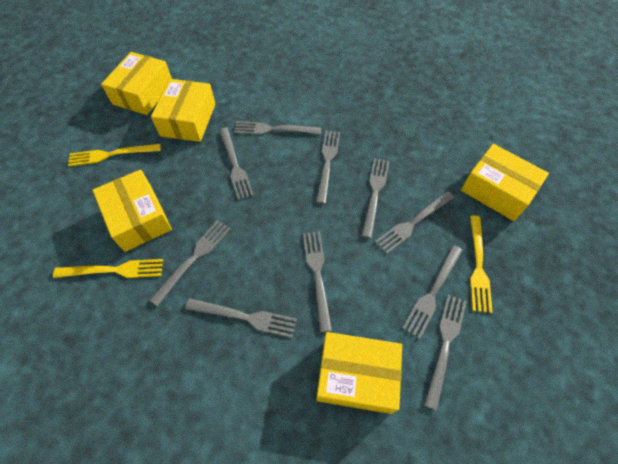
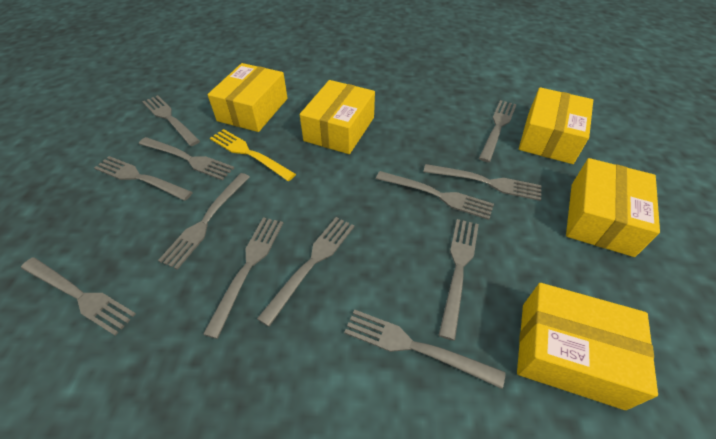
grey fork: [149,220,231,306] [185,298,297,338] [219,127,254,200] [234,121,321,135] [303,231,332,332] [316,130,340,204] [361,158,390,238] [375,191,454,254] [402,245,463,339] [424,295,467,411] = 10 -> [21,257,136,336] [94,156,193,201] [139,137,234,180] [142,95,200,146] [158,173,250,270] [203,217,283,339] [257,217,354,327] [344,309,506,389] [376,171,494,220] [423,164,541,201] [438,219,479,340] [479,100,517,162] = 12
yellow fork: [53,259,163,278] [68,144,161,166] [470,215,493,313] = 3 -> [210,129,296,181] = 1

